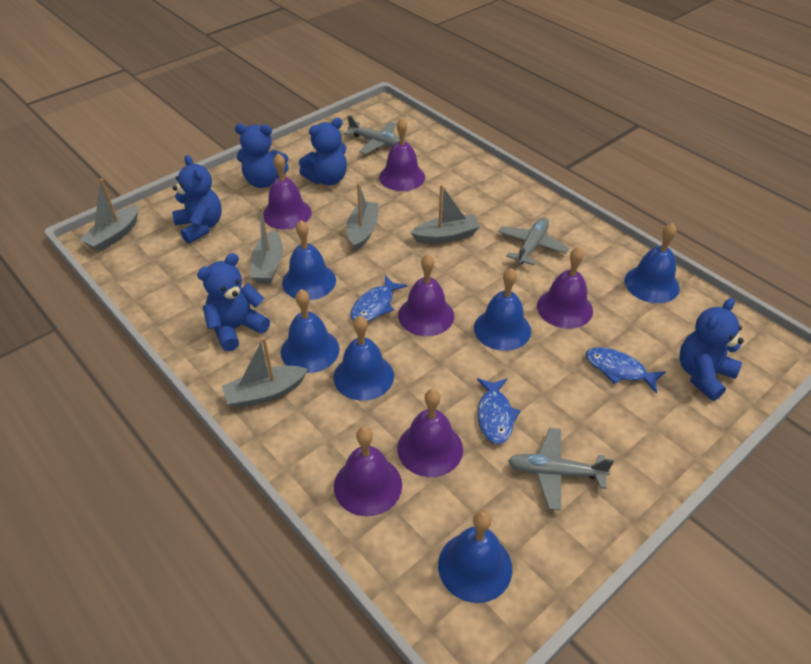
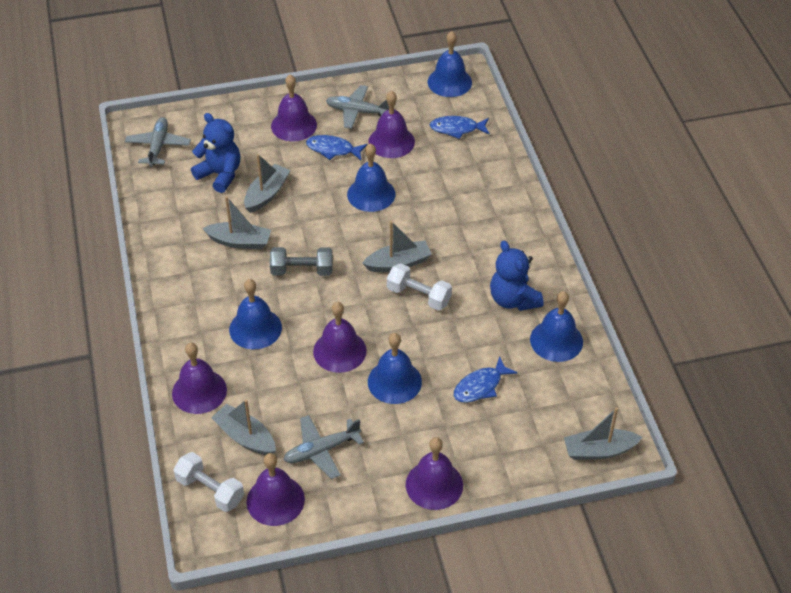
blue bell: [281,289,340,373] [282,220,336,300] [333,316,394,401] [438,511,512,603] [474,268,531,351] [624,223,680,303] = 6 -> [229,279,282,350] [347,143,395,212] [368,333,422,404] [428,31,472,97] [530,291,583,362] = 5
blue teddy bear: [172,155,222,244] [197,253,270,351] [235,124,289,188] [299,118,347,185] [679,298,744,401] = 5 -> [191,113,240,193] [490,241,543,311] = 2
grey dumbbell: none = 0 -> [270,247,333,276] = 1
white dumbbell: none = 0 -> [173,452,244,512] [387,263,452,310] = 2

